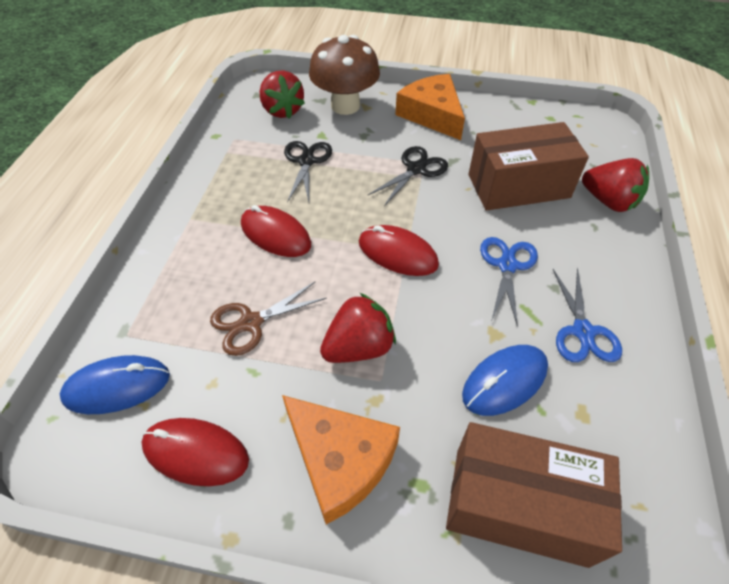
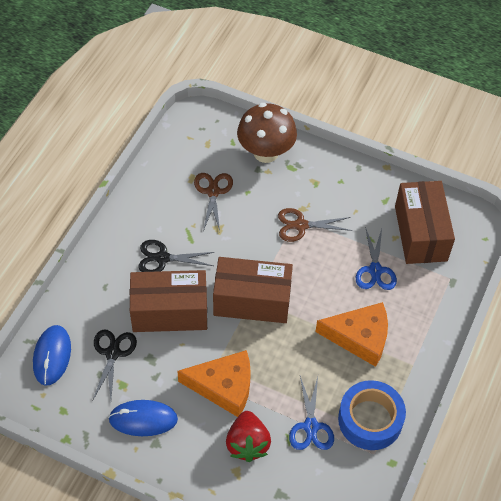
blue tape: none = 0 -> [338,380,406,450] = 1
brown box: [446,422,622,568] [468,122,589,211] = 2 -> [130,270,207,332] [213,257,293,323] [395,181,455,264] = 3
brown scissors: [210,282,327,356] = 1 -> [194,173,233,231] [278,208,352,242] = 2
red mouse: [142,418,249,486] [241,205,311,257] [359,225,439,276] = 3 -> none = 0
red strawberry: [259,70,305,119] [320,293,396,363] [582,158,649,212] = 3 -> [226,411,271,462] = 1

